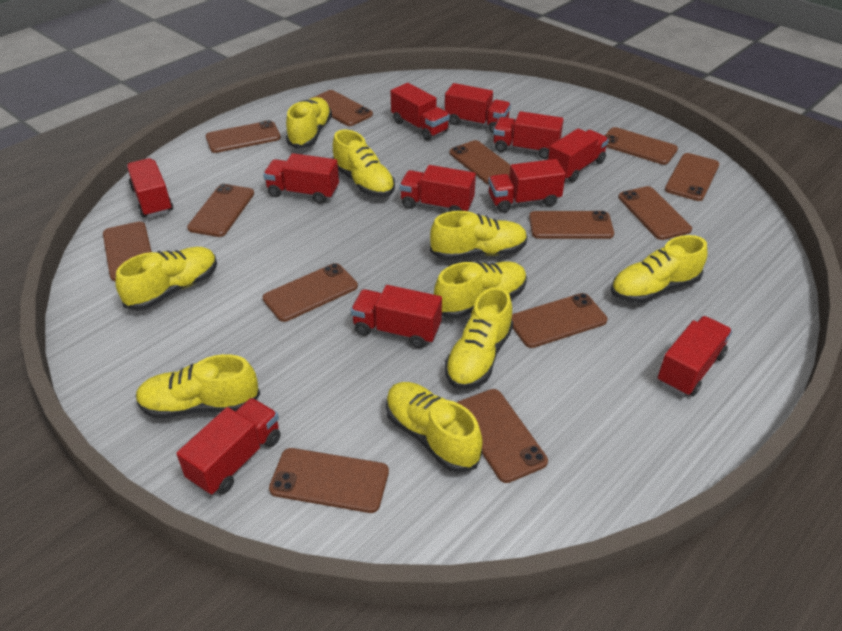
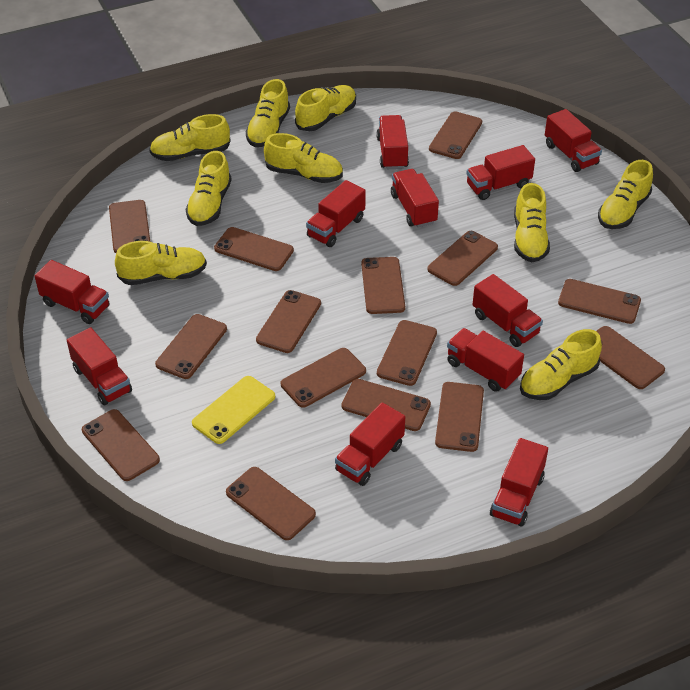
brown phone: [103,221,152,281] [187,184,254,237] [206,120,281,153] [262,263,358,322] [269,448,389,513] [312,90,373,126] [450,140,511,185] [456,389,548,483] [512,293,607,348] [529,211,614,239] [604,127,678,165] [618,186,692,240] [665,153,720,201] = 13 -> [82,409,160,481] [109,200,150,253] [155,314,227,379] [214,227,294,271] [226,467,316,540] [256,290,321,353] [281,348,366,408] [341,379,431,431] [361,257,405,314] [377,320,437,386] [427,231,498,286] [429,111,482,159] [435,382,484,452] [558,279,641,324] [596,326,665,389] = 15
yellow phone: none = 0 -> [192,376,275,444] = 1

